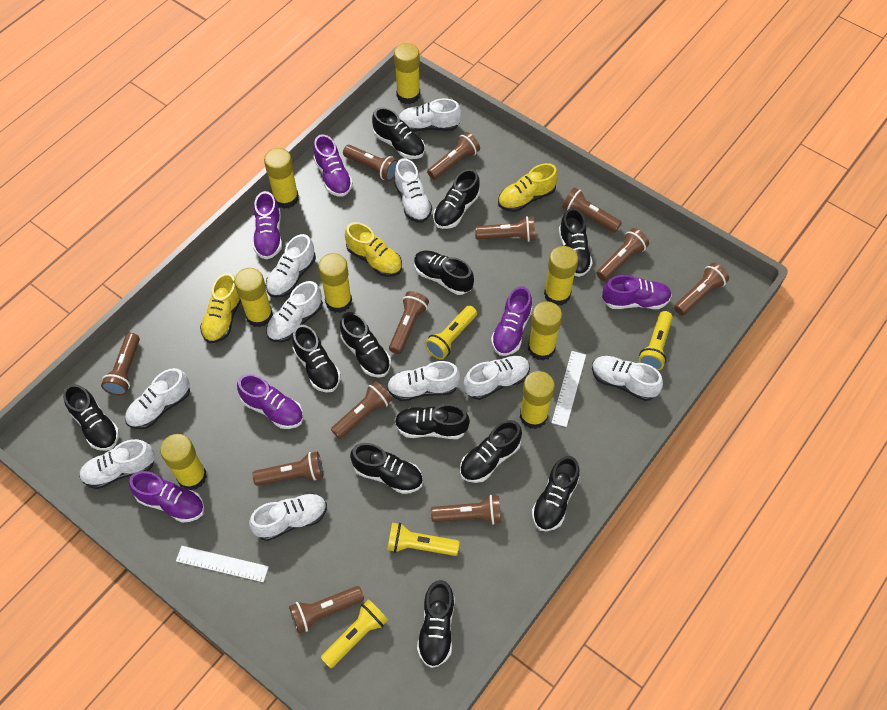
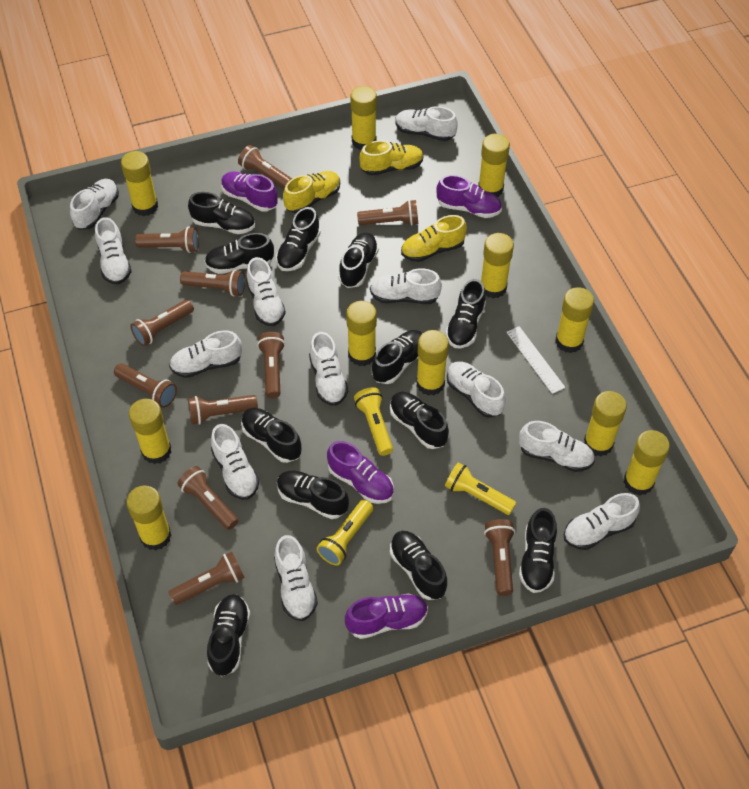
brown flashlight: [101,333,140,396] [252,452,323,486] [289,586,364,633] [331,381,392,439] [343,145,398,181] [389,291,429,354] [427,132,480,180] [431,495,501,525] [475,216,535,242] [562,187,622,232] [596,228,649,281] [674,263,729,316] = 12 -> [114,363,177,408] [130,300,194,346] [135,227,199,253] [169,552,245,605] [177,466,239,530] [180,269,245,296] [188,395,258,425] [238,145,292,189] [257,332,285,398] [357,200,418,226] [484,519,515,596] = 11
purple shoe: [129,471,204,523] [237,374,303,429] [253,191,282,259] [313,134,353,197] [491,286,532,356] [602,275,672,309] = 6 -> [221,172,278,212] [327,441,394,504] [345,593,428,639] [437,175,502,218] = 4
white ruler: [176,546,269,582] [551,351,586,427] = 2 -> [507,326,565,394] = 1
white shoe: [79,439,155,489] [125,368,190,429] [249,493,327,541] [266,234,316,298] [266,281,323,342] [387,361,460,401] [394,158,432,223] [399,98,462,132] [463,356,530,400] [592,356,663,401] = 10 -> [70,179,119,230] [95,217,131,285] [169,331,242,378] [211,424,259,500] [246,257,286,326] [274,535,318,621] [309,332,348,406] [370,268,442,304] [395,106,458,141] [447,361,506,418] [519,421,595,472] [564,493,640,550] = 12
yellow flashlight: [321,599,388,668] [387,523,459,556] [425,305,477,360] [639,311,673,370] = 4 -> [317,500,373,565] [354,387,393,456] [445,462,516,515] = 3
yellow glue stick: [160,434,207,490] [234,268,273,327] [264,148,299,209] [318,253,352,313] [394,43,420,104] [520,371,555,429] [528,301,562,361] [544,246,578,305] = 8 -> [121,151,158,216] [126,486,171,551] [129,399,171,464] [346,301,377,366] [350,86,377,150] [416,330,449,396] [478,134,510,197] [481,233,514,298] [555,287,594,353] [584,391,627,456] [624,430,670,495] = 11

